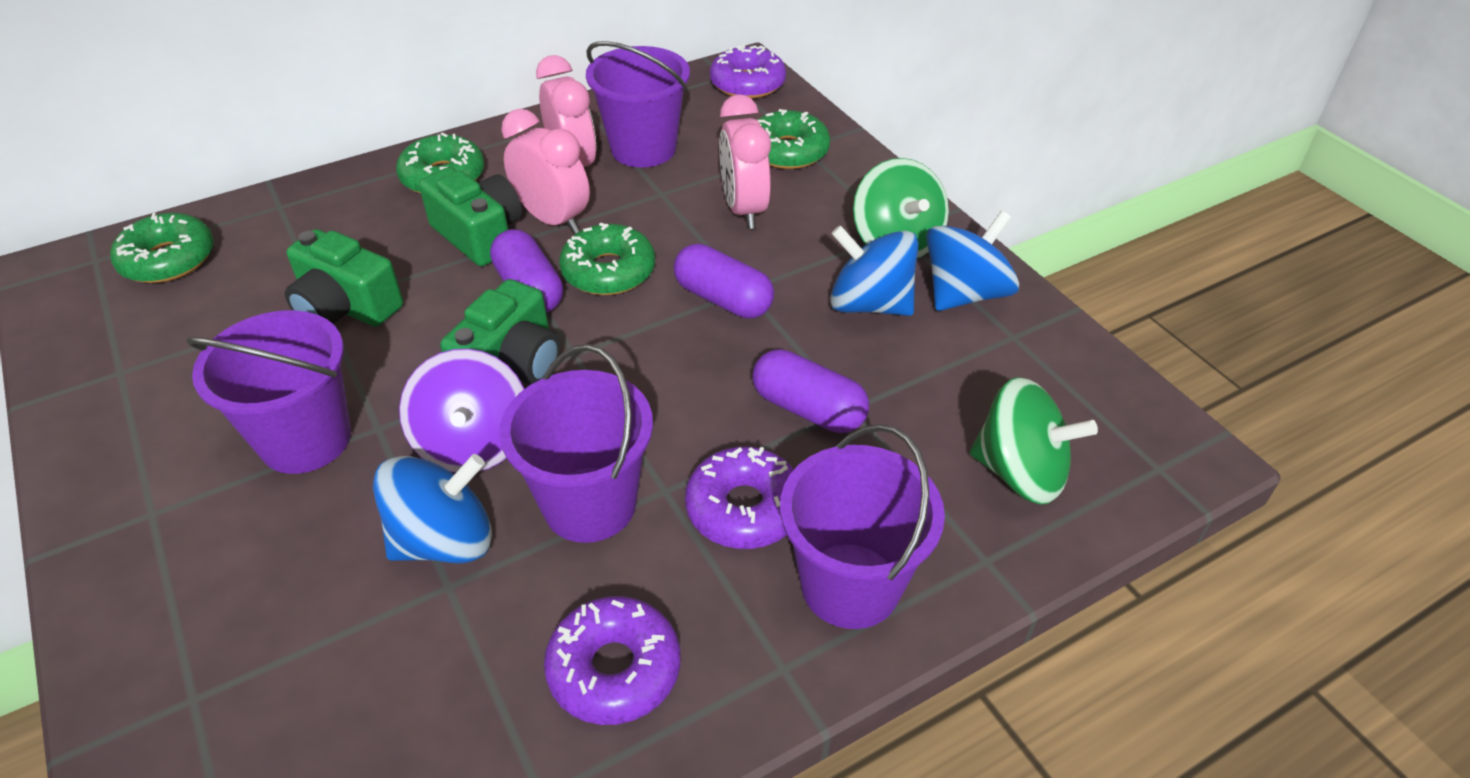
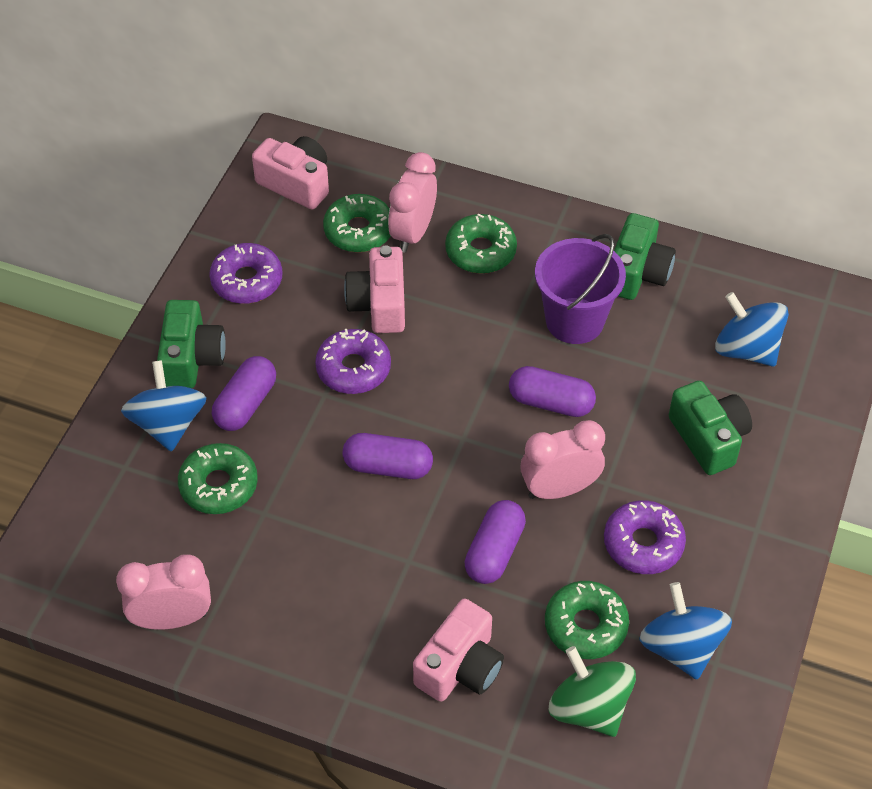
green spinning top: [853,158,949,259] [970,377,1098,504] = 2 -> [549,646,636,737] = 1
pink camera: none = 0 -> [252,136,329,209] [344,246,405,333] [413,599,504,702] = 3
purple bucket: [186,310,351,474] [499,344,653,543] [586,41,690,168] [780,424,945,629] = 4 -> [535,234,626,344] = 1
purple capsule: [490,229,563,313] [674,244,774,319] [752,349,869,433] = 3 -> [212,356,276,431] [343,433,433,479] [464,500,526,584] [509,366,596,417] = 4
purple spinning top: [399,349,524,473] = 1 -> none = 0

